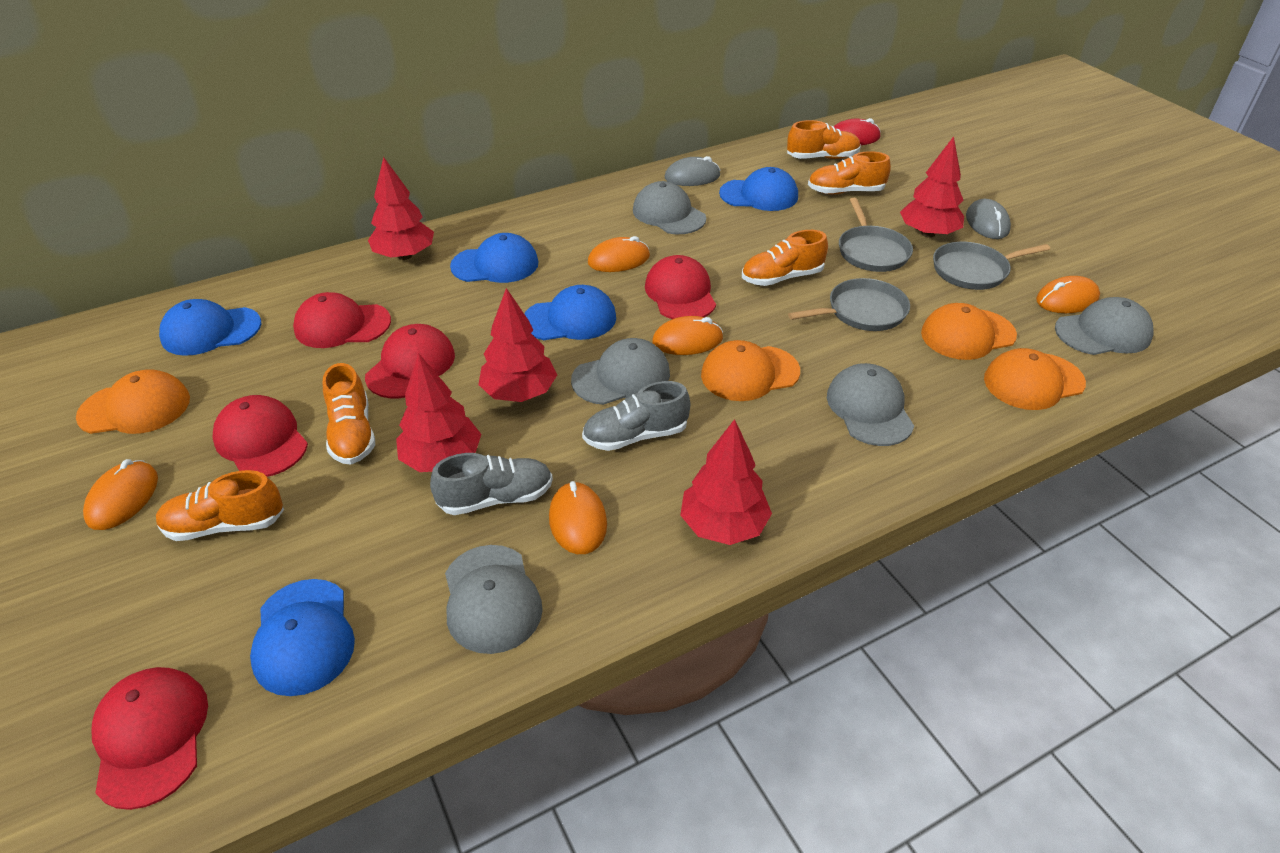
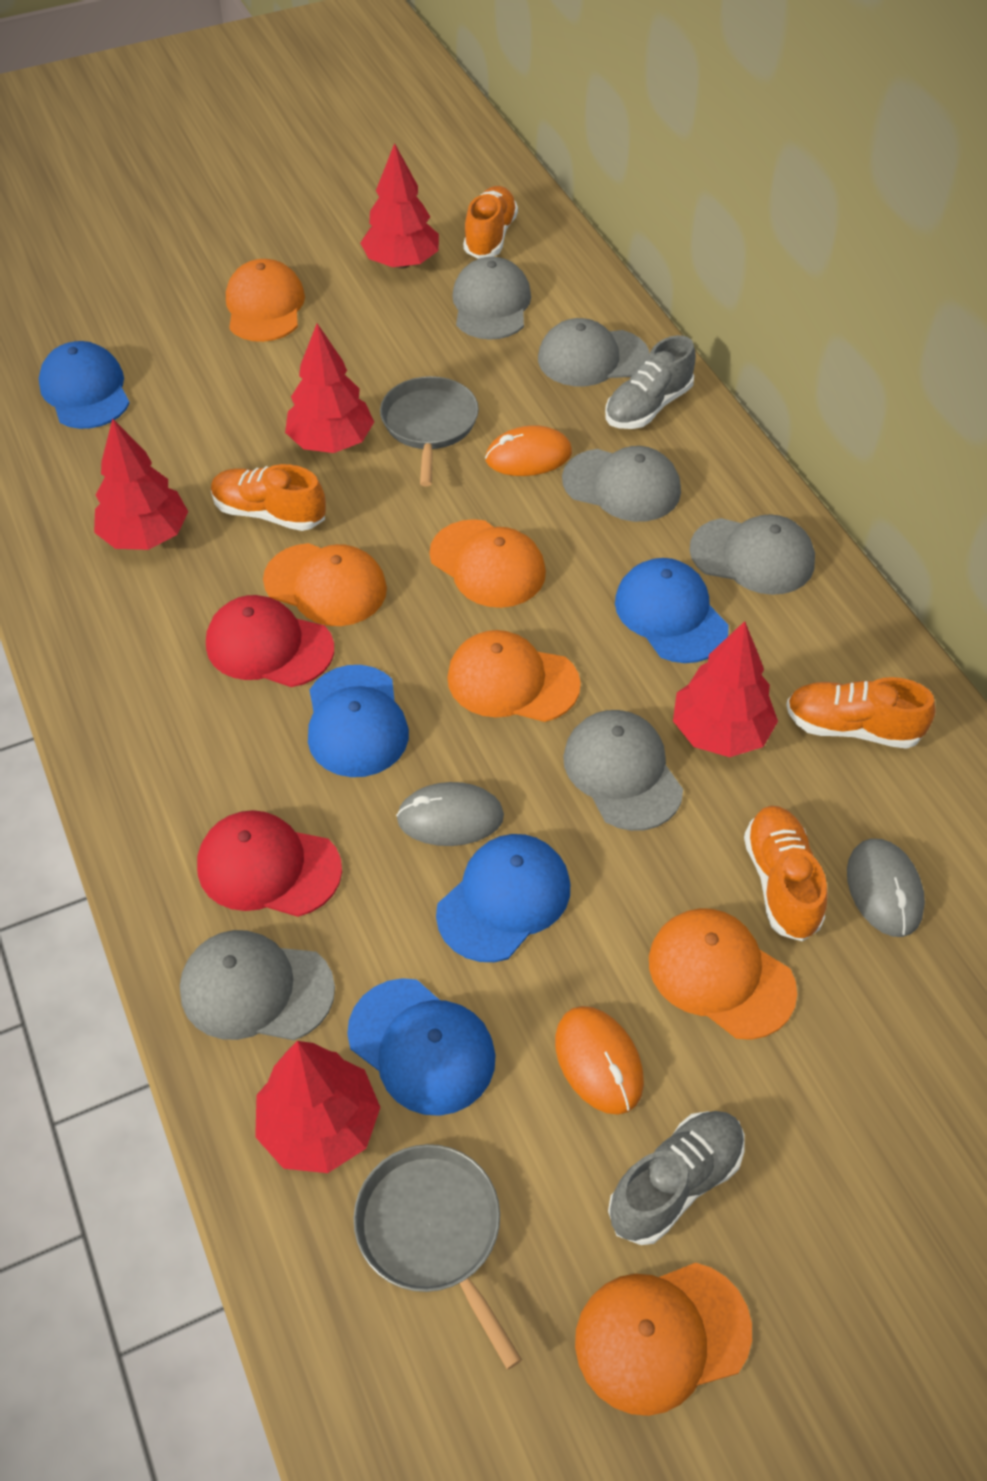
grey cap: [445,545,543,654] [571,338,670,405] [633,181,706,234] [827,363,914,446] [1055,297,1154,355] = 5 -> [180,930,335,1040] [452,257,531,340] [538,318,649,386] [562,446,681,522] [563,710,683,831] [689,514,815,595] = 6
grey pan: [788,278,910,331] [839,198,913,272] [933,242,1050,290] = 3 -> [354,1144,522,1370] [380,376,479,486] = 2
orange cap: [76,369,190,434] [701,340,800,401] [921,303,1017,360] [984,348,1086,410] = 4 -> [226,259,305,342] [263,543,387,626] [429,519,546,608] [447,630,581,722] [575,1263,752,1416] [649,908,797,1040] = 6
orange mouse: [83,459,158,530] [549,481,607,554] [588,236,650,272] [652,316,723,355] [1036,276,1100,313] = 5 -> [485,425,572,476] [555,1006,644,1115] = 2
orange shoe: [156,470,284,541] [323,363,375,465] [742,230,828,286] [787,120,861,159] [808,151,891,194] = 5 -> [211,464,326,531] [463,186,518,259] [744,806,827,941] [786,677,936,749] = 4
red cap: [91,667,208,810] [212,395,308,477] [293,292,391,348] [365,324,455,399] [645,255,716,319] = 5 -> [197,810,342,917] [206,595,334,687] = 2
red mouse: [834,118,881,145] = 1 -> none = 0

